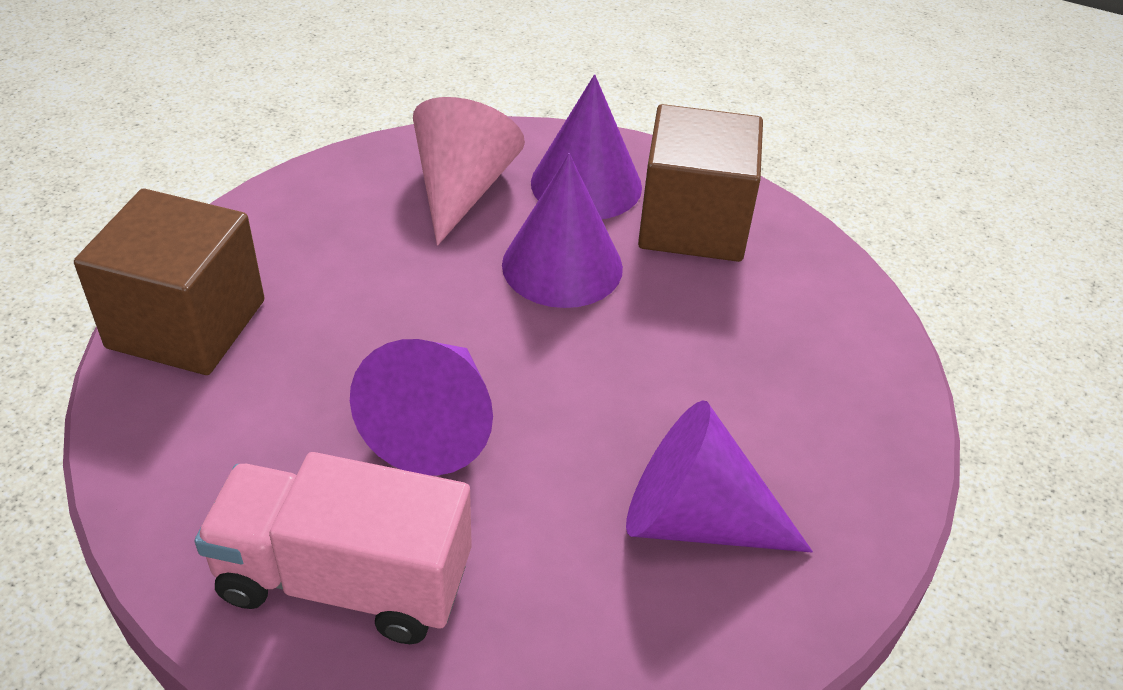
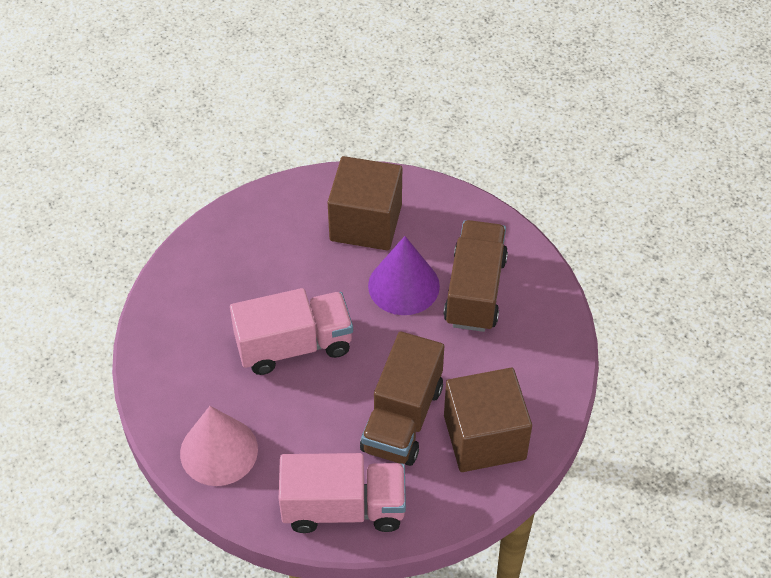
brown truck: none = 0 -> [360,332,444,466] [444,220,508,332] = 2
pink truck: [194,452,472,644] = 1 -> [230,288,353,375] [279,453,406,533] = 2
purple cone: [350,339,493,476] [502,153,623,308] [531,74,642,219] [626,400,813,553] = 4 -> [368,236,440,315] = 1

